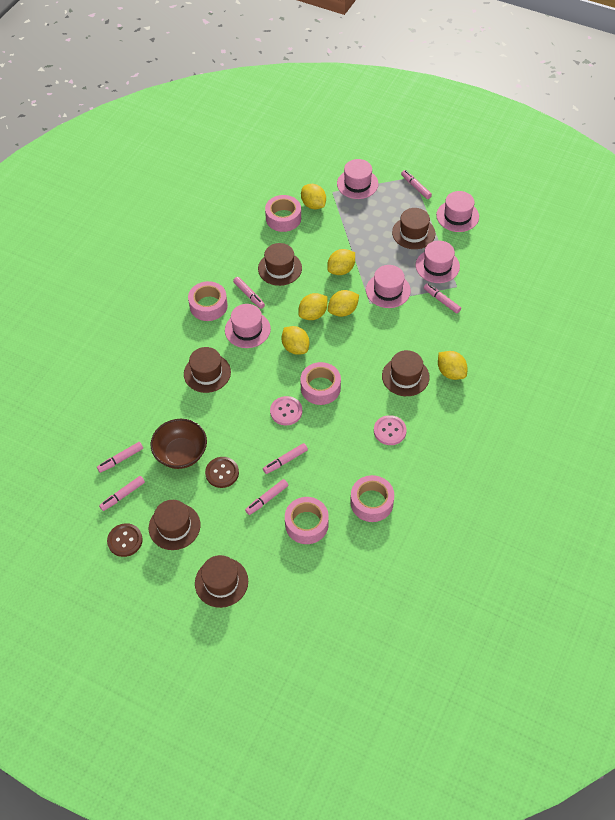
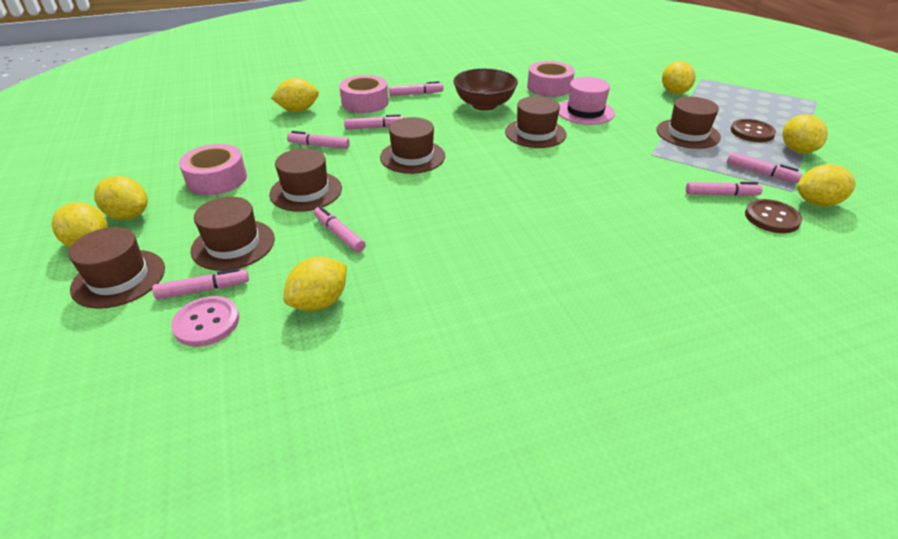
pink button: [270,396,302,425] [374,415,407,445] = 2 -> [171,296,239,347] = 1
pink hat: [225,304,271,348] [337,159,378,199] [366,265,411,308] [416,241,460,283] [436,191,479,232] = 5 -> [559,77,615,125] = 1
pink tape: [188,281,228,321] [265,195,301,232] [285,497,329,544] [300,362,341,405] [350,475,394,522] = 5 -> [179,144,247,195] [339,75,389,113] [527,61,575,97] = 3
yellow lemon: [281,326,309,355] [298,293,327,320] [301,184,326,209] [327,249,355,275] [328,290,359,317] [438,351,467,380] = 6 -> [52,202,108,247] [94,176,148,220] [271,78,319,112] [283,257,347,311] [662,61,696,94] [782,114,828,153] [797,164,856,207] = 7

